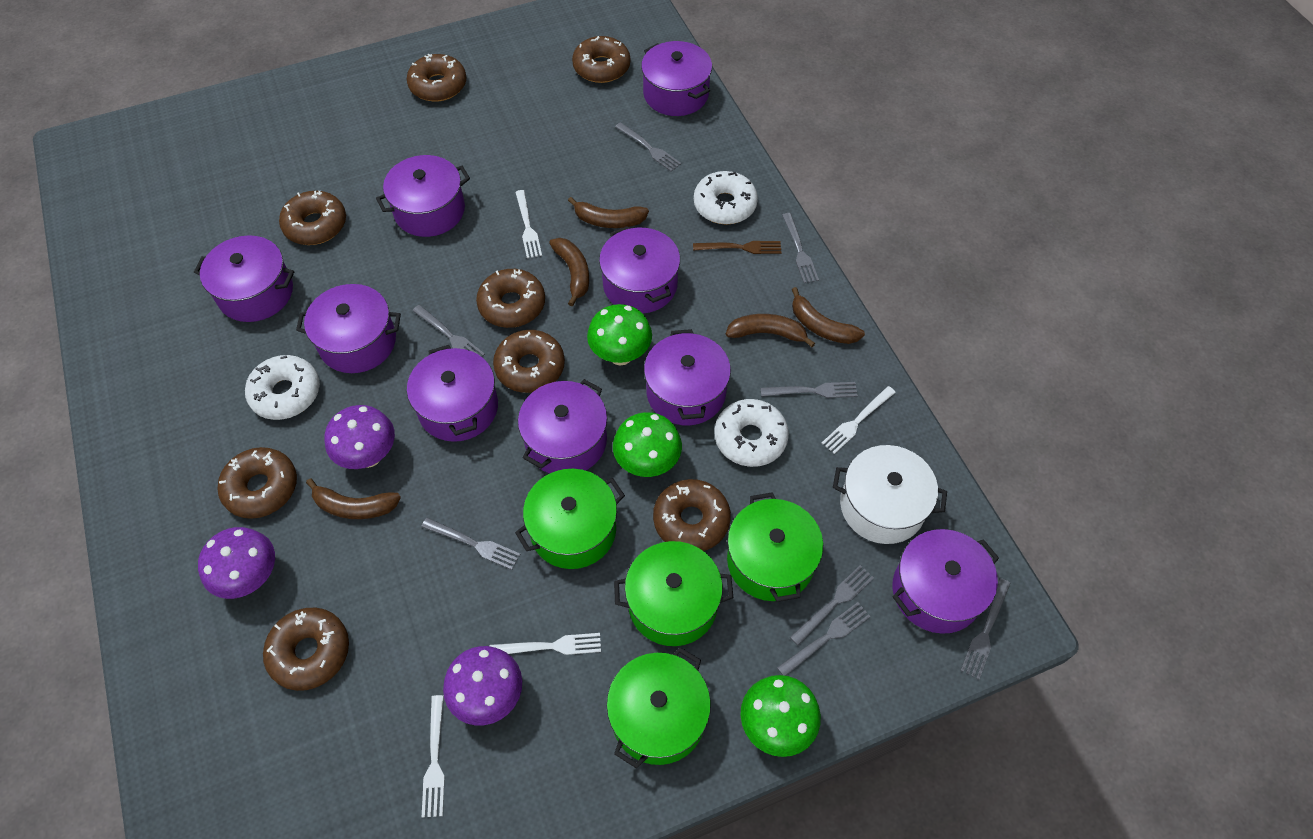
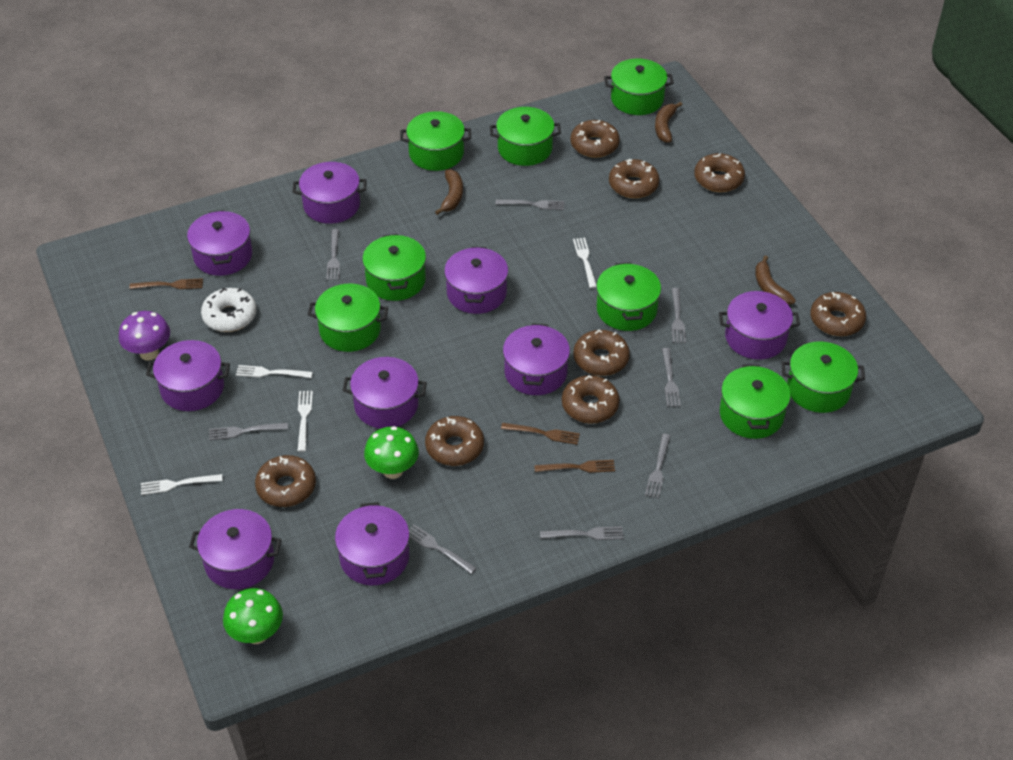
brown banana: [306,478,401,519] [549,238,589,306] [568,197,649,228] [726,314,815,347] [792,287,865,344] = 5 -> [435,169,463,215] [655,102,683,143] [755,256,796,305] = 3
brown fork: [693,241,781,254] = 1 -> [130,278,203,289] [501,423,580,445] [534,460,615,473] = 3
green mushroom: [587,304,652,365] [613,412,682,477] [741,675,821,757] = 3 -> [223,588,283,644] [364,426,419,479] = 2
green pot: [515,469,625,569] [607,647,711,768] [614,541,733,646] [727,492,823,602] = 4 -> [308,284,388,352] [362,234,426,301] [400,111,471,171] [490,107,561,166] [596,262,661,331] [604,58,674,115] [720,365,791,439] [781,342,865,413] = 8
purple mushroom: [198,527,275,599] [325,405,395,469] [443,646,522,725] = 3 -> [119,311,170,361] = 1
white donut: [245,355,320,420] [694,171,758,225] [714,399,789,467] = 3 -> [201,288,256,332] = 1
white pot: [833,445,947,544] = 1 -> none = 0

